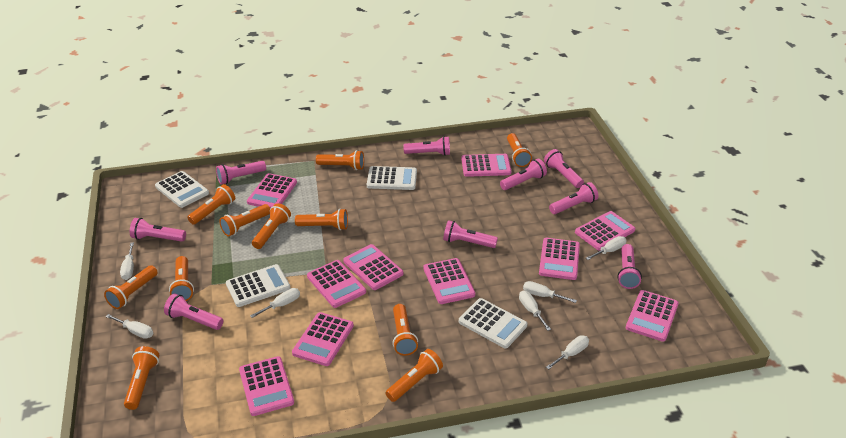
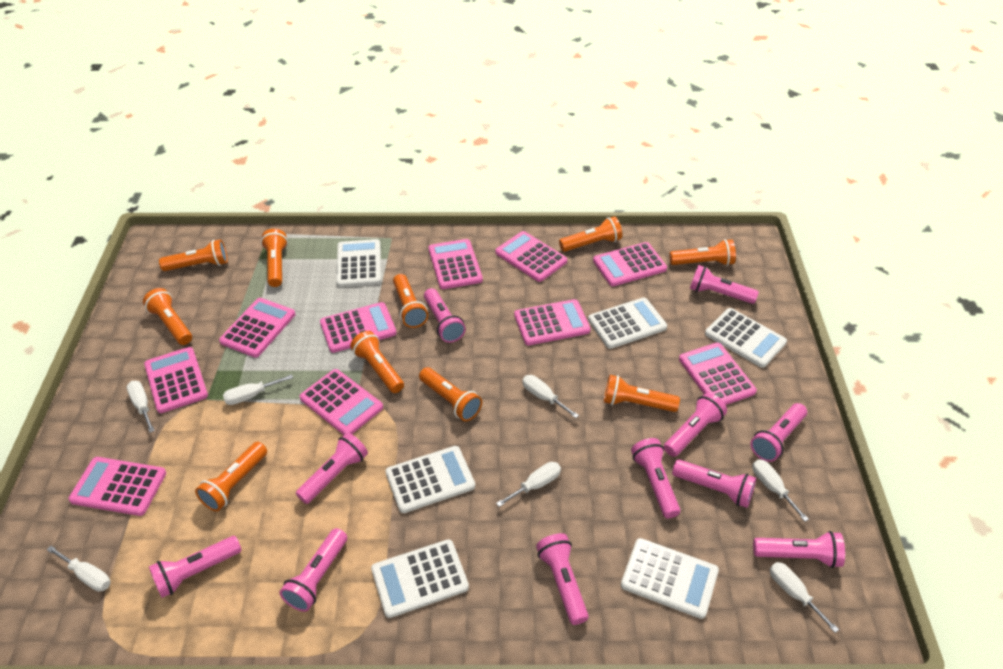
orange flashlight: [104,265,158,309] [124,346,160,410] [169,256,194,301] [187,184,235,225] [219,204,270,236] [252,203,291,249] [295,209,348,230] [316,150,364,170] [385,349,443,402] [393,304,418,356] [507,133,532,167] = 11 -> [143,288,192,345] [159,239,228,271] [195,442,267,512] [261,229,288,287] [350,331,404,393] [393,274,428,328] [419,367,482,421] [559,216,622,252] [604,375,680,412] [669,239,736,266] = 10
pink flashlight: [130,218,186,242] [164,294,223,330] [216,161,266,185] [403,136,450,156] [443,220,498,248] [500,158,547,190] [544,149,584,188] [549,182,598,214] [617,244,642,289] = 9 -> [149,536,242,598] [280,528,347,612] [296,433,368,504] [424,288,466,343] [536,533,589,625] [631,438,680,518] [664,392,727,457] [672,459,756,508] [690,265,759,304] [750,403,807,462] [753,531,845,568] = 11
white calculator: [155,171,209,208] [226,264,291,307] [367,166,417,190] [459,298,527,348] = 4 -> [336,239,381,287] [371,539,469,618] [385,446,475,513] [588,298,667,349] [621,538,719,619] [705,308,787,368] = 6

